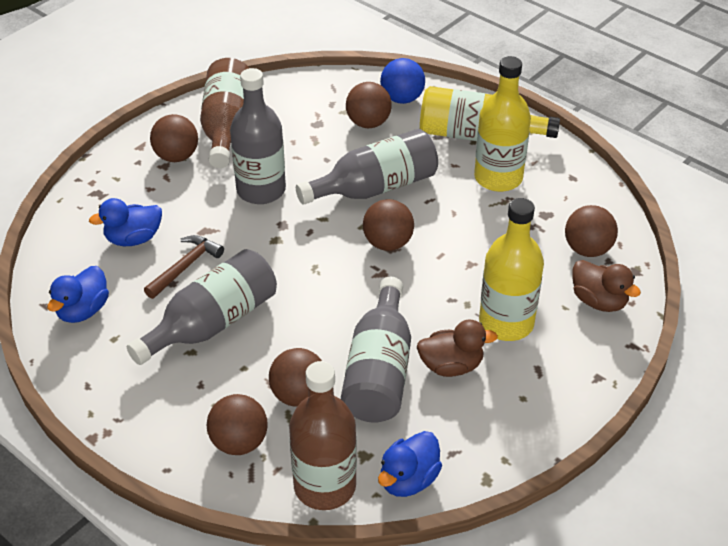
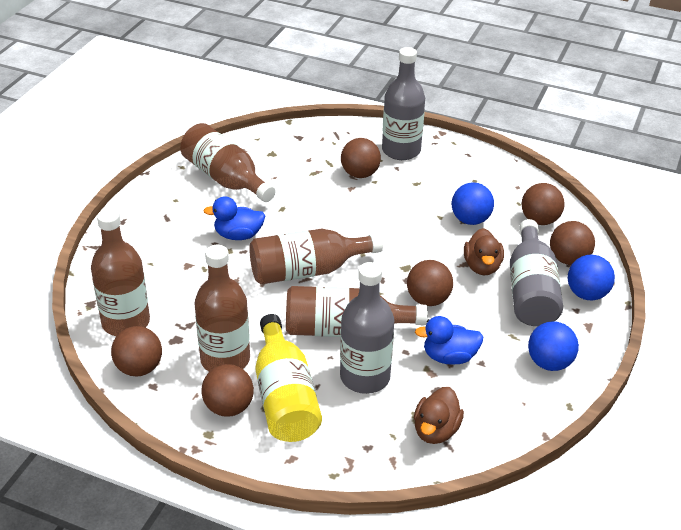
blue ball: [380,58,425,104] = 1 -> [452,183,494,225] [528,321,579,371] [568,255,615,300] = 3
blue duck: [47,266,109,323] [89,198,162,246] [378,431,442,497] = 3 -> [203,196,265,240] [415,316,483,365] = 2
brown bottle: [200,58,249,168] [289,361,357,510] = 2 -> [91,209,150,336] [180,123,276,202] [194,245,250,372] [249,229,383,284] [286,286,428,337] = 5
brown hammer: [144,235,224,299] = 1 -> none = 0
grey bottle: [127,249,277,365] [230,68,286,204] [296,129,438,205] [341,277,411,423] = 4 -> [340,262,394,394] [382,47,425,160] [510,219,563,326] = 3
yellow bottle: [420,86,560,141] [474,56,531,192] [479,198,544,341] = 3 -> [255,314,322,442] = 1

